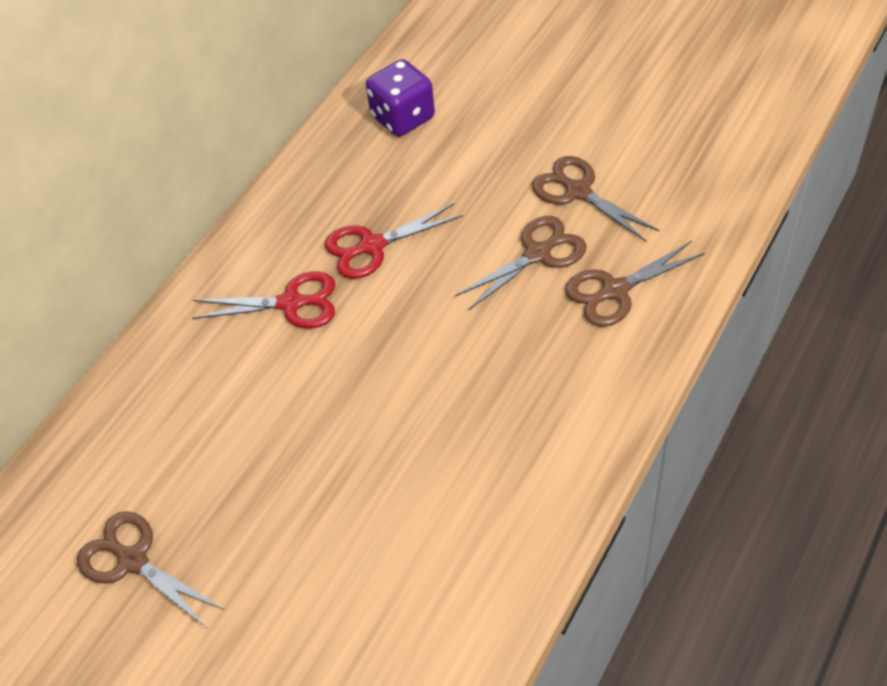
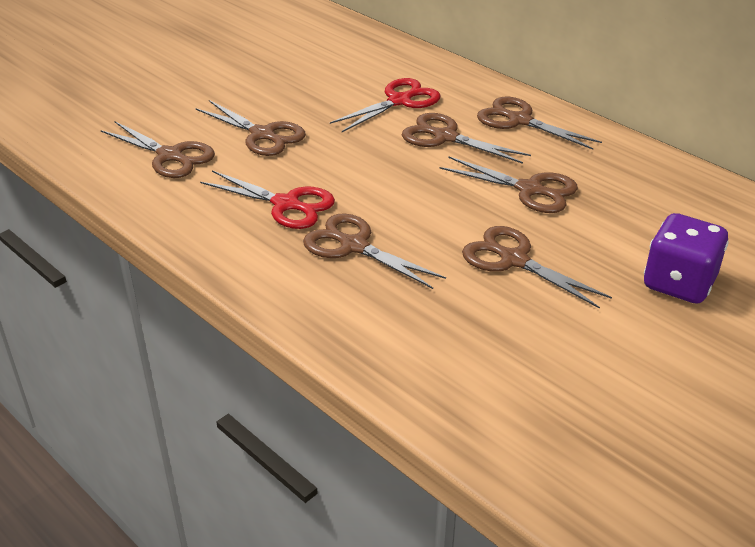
brown scissors: [77,511,224,627] [455,216,587,311] [532,156,660,242] [565,241,705,327] = 4 -> [101,121,215,178] [196,100,306,156] [303,213,446,289] [402,113,531,164] [440,156,578,213] [462,226,612,309] [477,96,602,150] = 7

